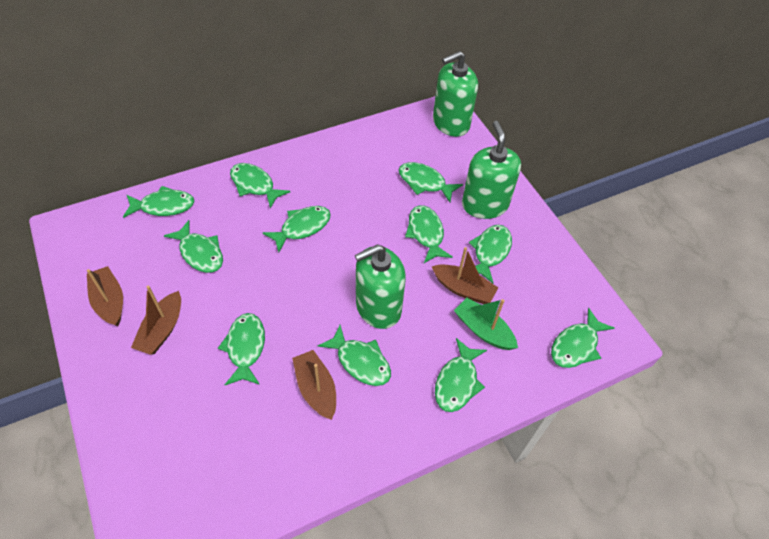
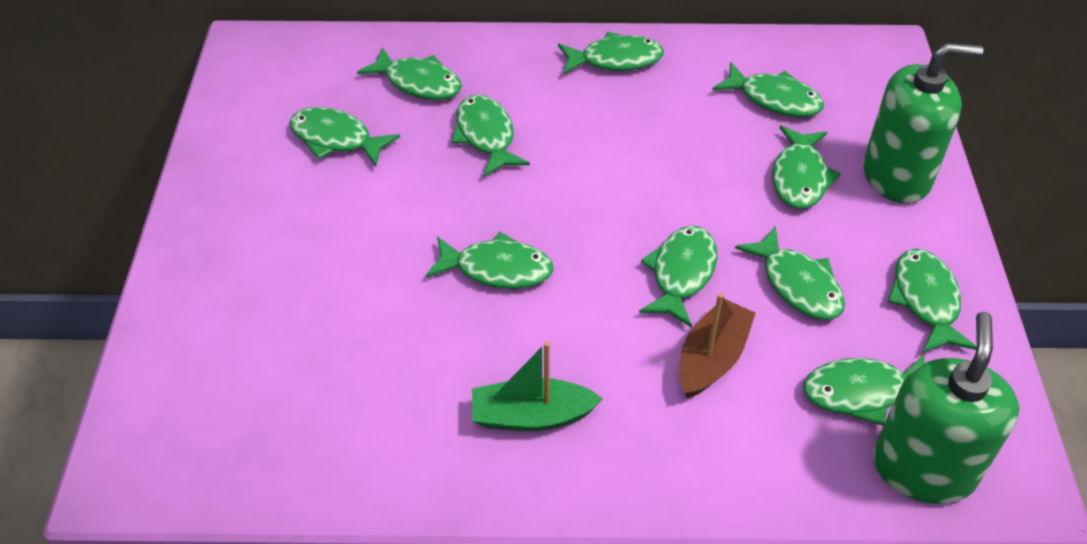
brown boat: [87,266,123,326] [131,285,181,355] [292,350,336,420] [432,247,498,304] = 4 -> [679,293,755,398] = 1
green soap dispenser: [355,244,406,329] [433,51,478,137] [462,121,521,219] = 3 -> [863,43,983,203] [873,312,1020,504] = 2

